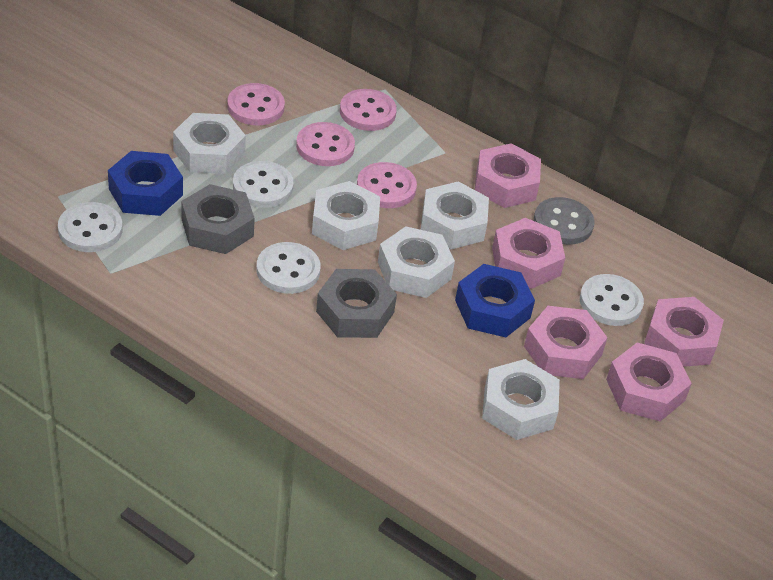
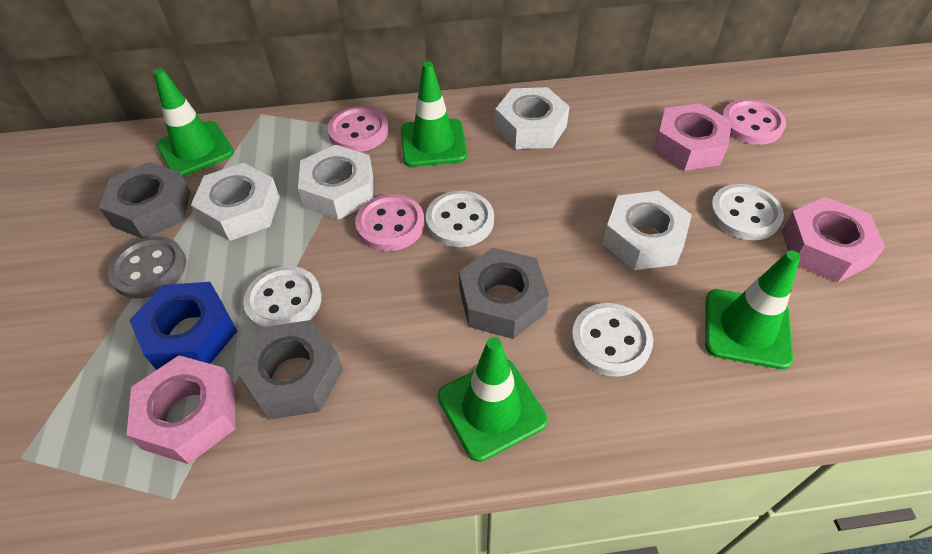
blue nut: [108,151,183,216] [455,264,535,337] = 2 -> [129,282,237,370] = 1
green traffic cone: none = 0 -> [154,68,234,177] [401,61,467,167] [438,337,547,462] [705,250,800,369] = 4
grey nut: [181,184,255,254] [316,269,397,338] = 2 -> [99,162,191,239] [234,320,343,420] [459,248,549,339] = 3
pink button: [227,83,285,125] [296,122,355,166] [340,89,397,131] [357,162,417,208] = 4 -> [327,107,389,152] [355,194,425,251] [722,99,786,145] = 3
pink nut: [475,143,541,208] [492,218,565,289] [524,306,608,379] [606,342,692,421] [644,297,724,367] = 5 -> [127,355,236,464] [654,103,732,171] [782,197,885,283] = 3
white nut: [173,113,246,174] [312,181,380,250] [378,226,455,298] [421,181,489,249] [482,359,560,440] = 5 -> [191,163,280,241] [298,145,373,220] [495,87,570,149] [603,191,692,270] = 4

